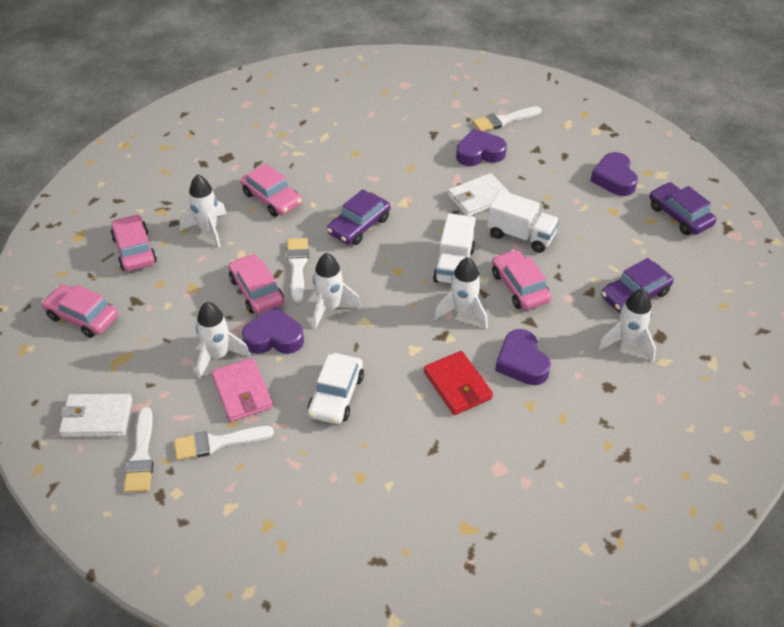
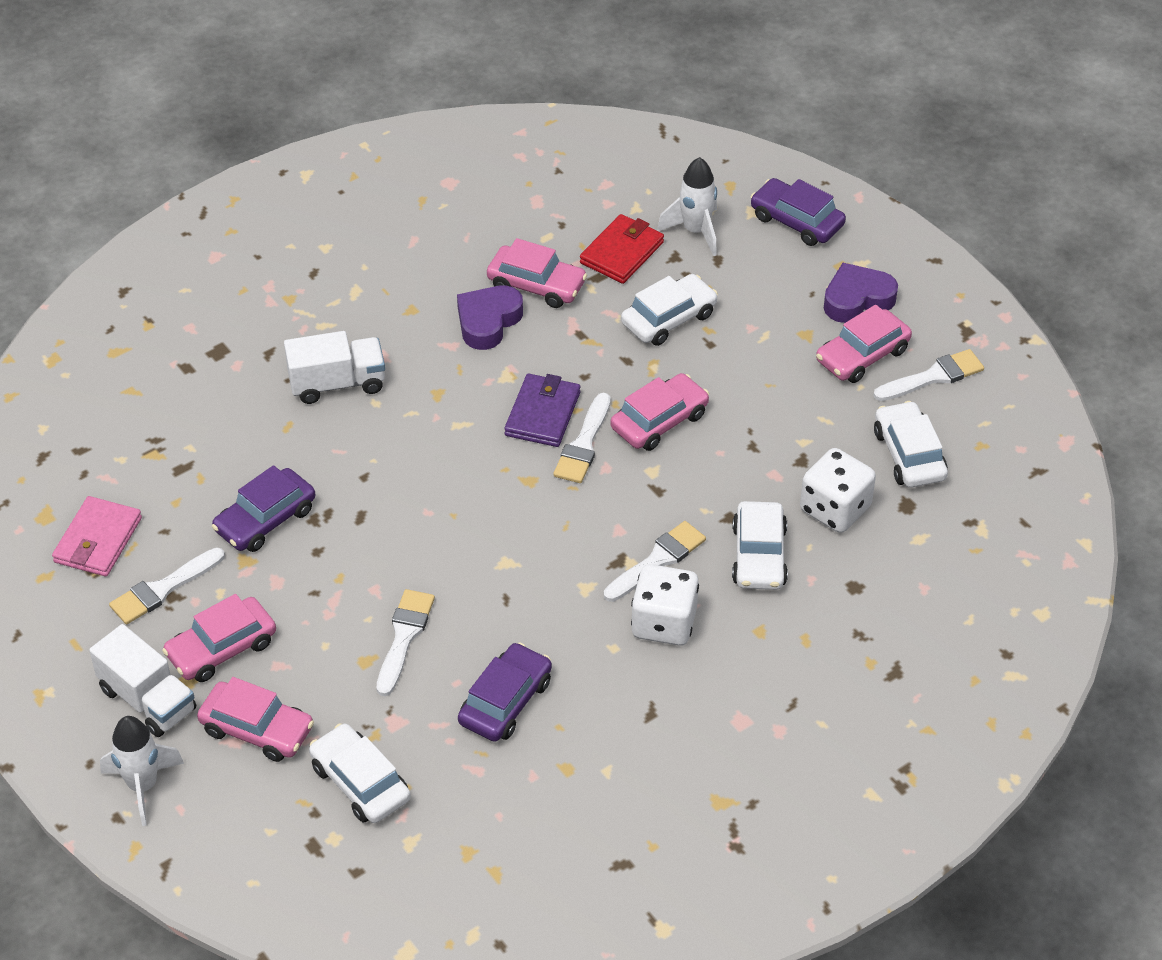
purple heart: [242,307,304,354] [456,129,507,166] [495,329,551,385] [590,152,638,196] = 4 -> [457,285,523,350] [824,263,898,323] = 2
purple wallet: none = 0 -> [504,374,580,447] = 1
white brush: [124,407,153,493] [174,426,274,460] [286,238,309,303] [472,106,542,132] = 4 -> [109,547,225,624] [376,589,435,696] [553,393,611,483] [604,521,706,602] [874,349,984,401] = 5
white car: [308,353,364,424] = 1 -> [309,723,411,823] [621,274,718,346] [732,501,788,590] [874,401,948,488] = 4
white dice: none = 0 -> [631,564,699,646] [800,448,876,533] = 2
white rocket: [179,174,227,248] [196,302,251,379] [313,253,361,329] [434,257,488,329] [598,289,656,361] = 5 -> [100,716,184,826] [657,157,717,256] = 2
white wallet: [59,394,133,437] [448,173,510,216] = 2 -> none = 0

